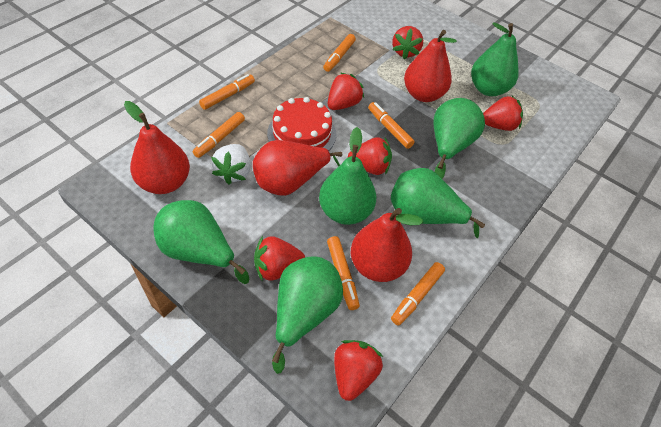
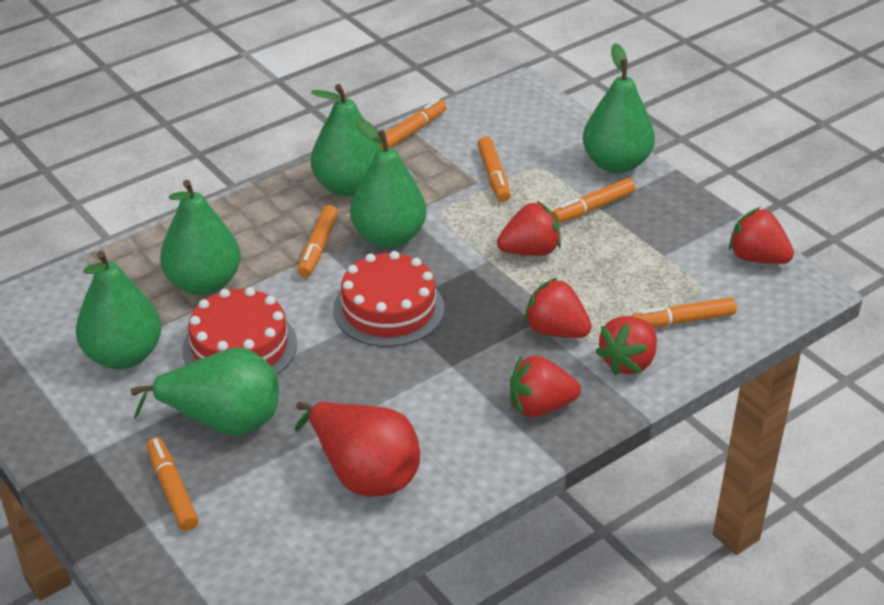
red cake: [267,97,337,151] = 1 -> [182,287,297,375] [333,251,444,347] = 2
red pear: [124,101,190,194] [253,140,342,196] [351,208,423,282] [404,30,457,102] = 4 -> [295,402,420,497] = 1
red strawberry: [254,236,305,281] [328,72,364,110] [334,340,383,401] [348,137,392,175] [392,26,423,59] [483,96,523,131] = 6 -> [497,201,561,256] [510,355,581,417] [524,277,592,338] [595,316,657,375] [729,207,794,264] = 5
white strawberry: [211,144,251,185] = 1 -> none = 0

